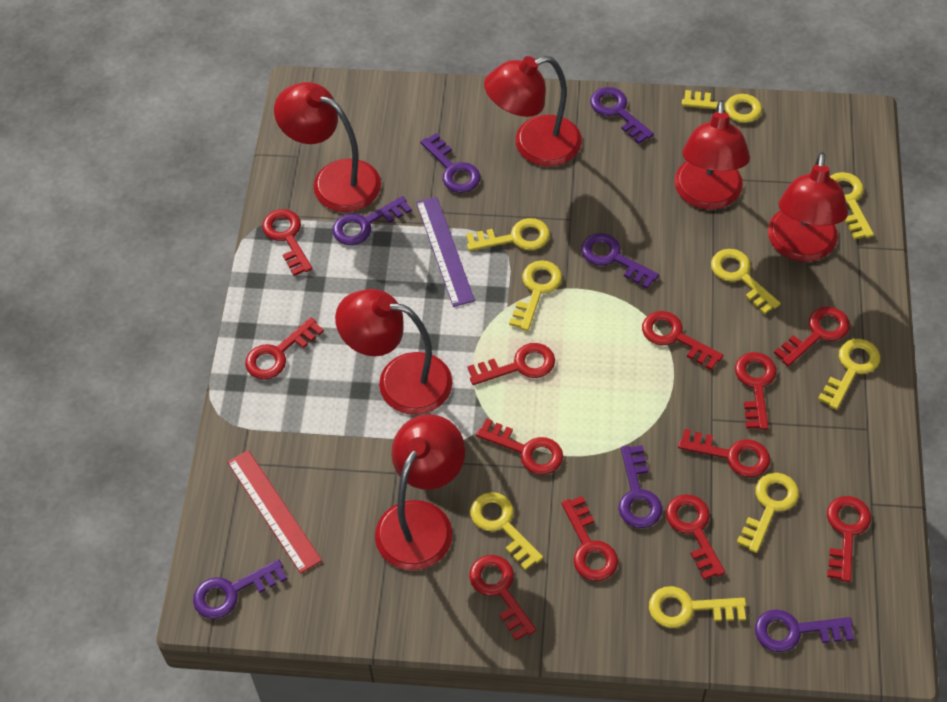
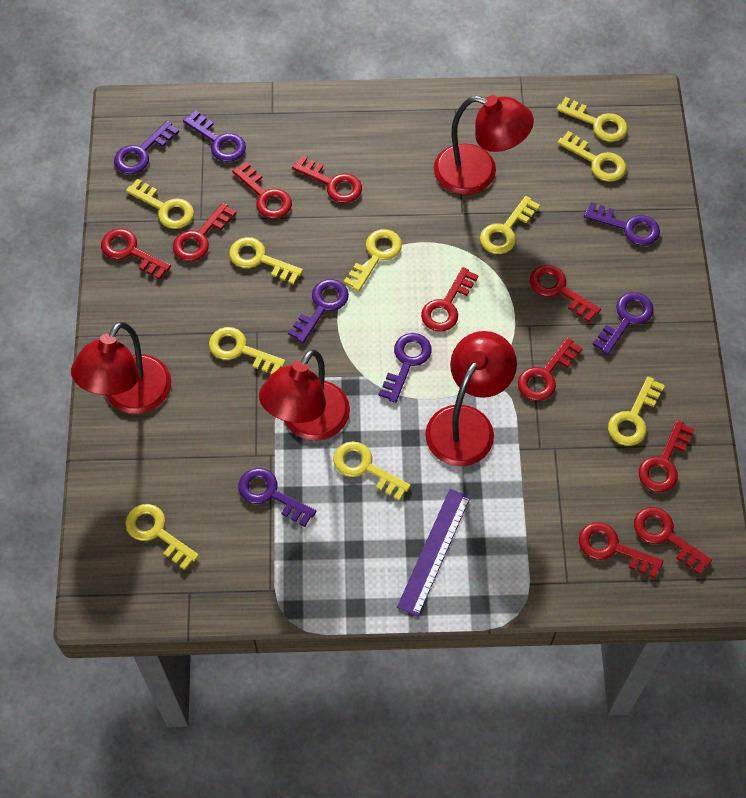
red key: [245,317,324,380] [262,209,313,276] [467,343,555,385] [469,555,536,640] [476,418,563,475] [561,496,618,581] [642,311,723,370] [666,494,725,580] [678,429,770,477] [735,352,777,430] [774,307,850,366] [827,496,871,582] = 12 -> [101,229,171,280] [173,202,236,261] [232,161,292,219] [292,155,362,203] [421,267,479,332] [518,338,582,401] [530,265,601,322] [579,522,664,578] [634,507,712,574] [639,420,695,492] = 10
red lamp: [274,82,381,212] [335,289,453,415] [375,414,465,570] [484,56,582,166] [674,100,750,210] [768,152,848,262] = 6 -> [71,322,171,414] [259,349,350,441] [425,331,517,466] [434,95,534,195] = 4
red ruler: [227,450,322,574] = 1 -> none = 0
yellow key: [466,218,550,251] [470,492,543,570] [509,260,562,331] [649,586,746,628] [682,90,762,123] [711,249,781,315] [737,473,799,553] [818,339,880,410] [830,172,874,240] = 9 -> [125,504,199,570] [126,178,194,229] [209,327,286,375] [229,237,303,285] [334,441,411,501] [344,229,402,292] [480,196,540,254] [557,97,628,142] [557,131,626,182] [608,376,665,446] = 10

